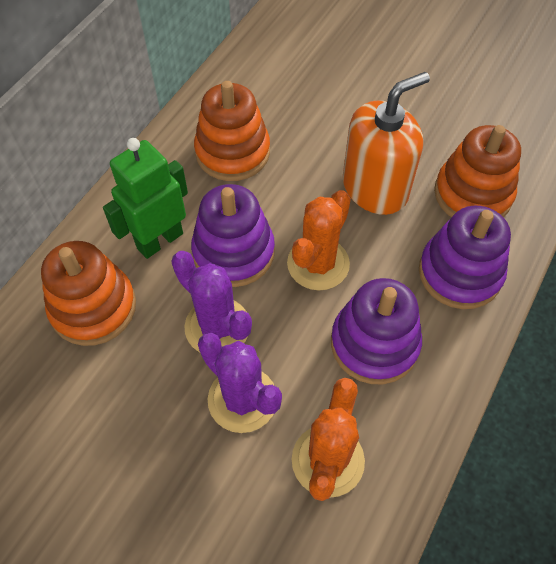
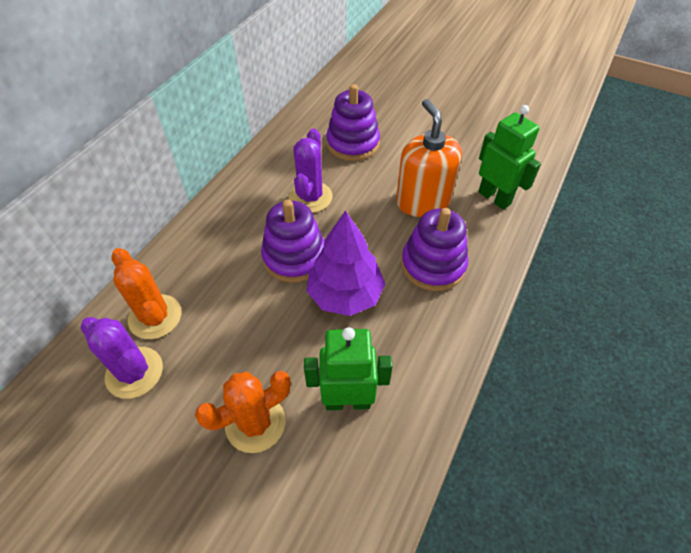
green robot: [103,138,188,259] = 1 -> [304,327,393,410] [478,105,541,210] = 2
orange stacking toy: [41,241,136,346] [194,81,270,181] [434,125,521,217] = 3 -> none = 0
purple tree: none = 0 -> [307,211,385,316] = 1

